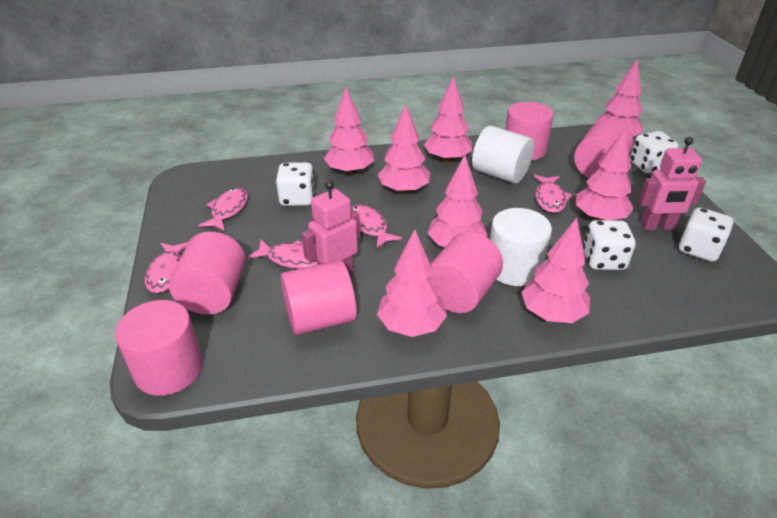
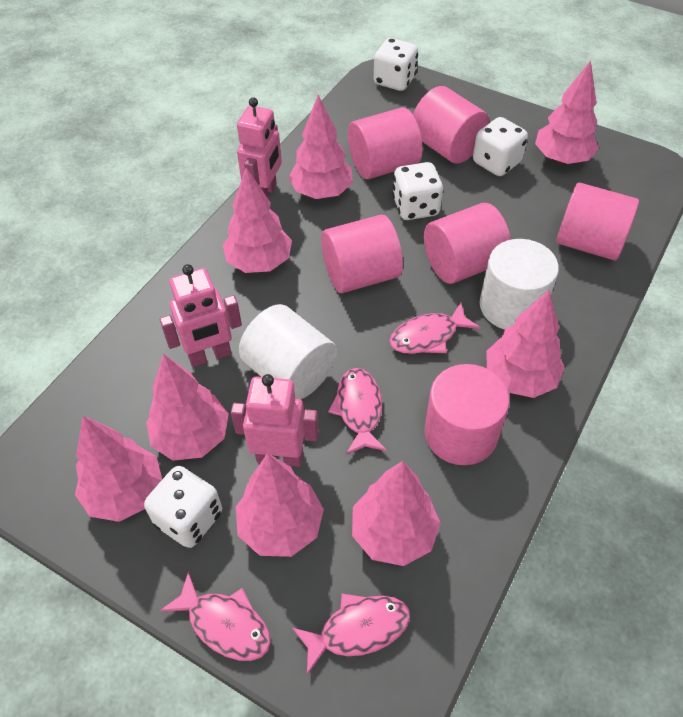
pink fish: [145,242,188,293] [198,188,248,231] [247,240,317,269] [351,204,402,248] [534,175,572,213] = 5 -> [160,572,271,661] [292,594,410,675] [328,368,387,455] [390,303,480,354] = 4
pink robot: [301,180,360,273] [639,137,706,230] = 2 -> [160,264,242,367] [231,374,319,467] [237,97,282,199] = 3

